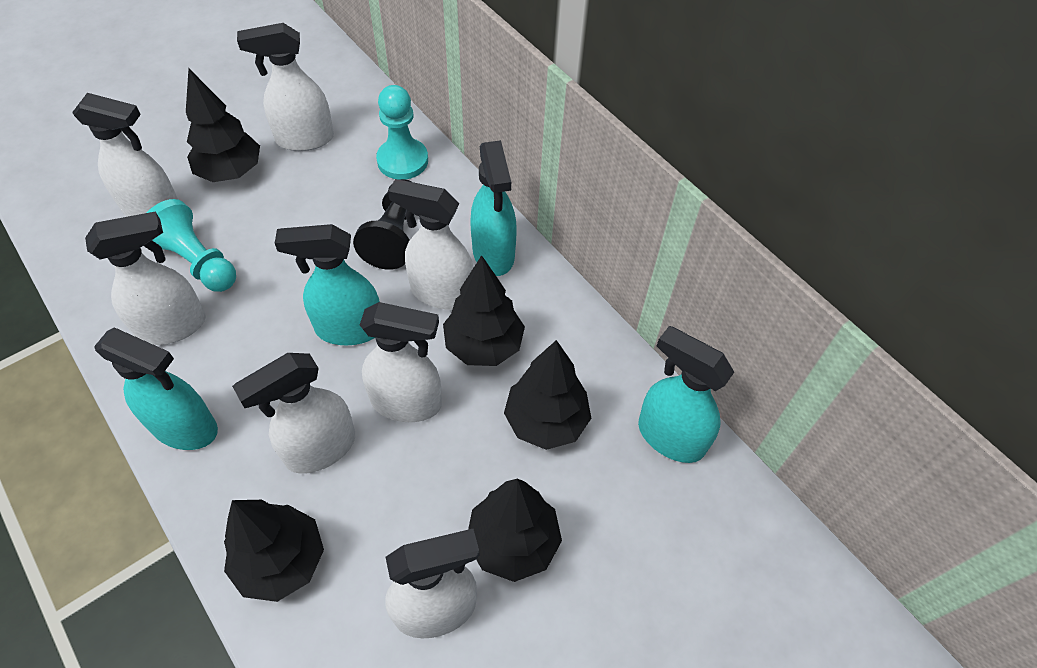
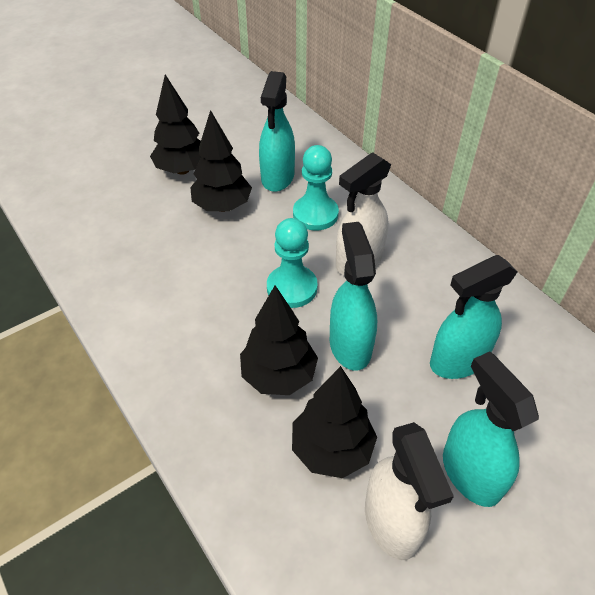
black pawn: [353,179,411,270] = 1 -> none = 0
black tree: [186,69,260,182] [224,500,324,602] [443,255,525,366] [468,479,562,582] [504,340,591,450] = 5 -> [150,74,201,175] [190,110,252,212] [240,285,318,395] [292,366,377,478] = 4
white spray bottle: [72,93,178,217] [85,211,206,345] [232,353,355,473] [237,23,334,151] [360,302,442,422] [385,529,479,638] [388,179,473,310] = 7 -> [336,152,391,275] [365,422,454,560] = 2

